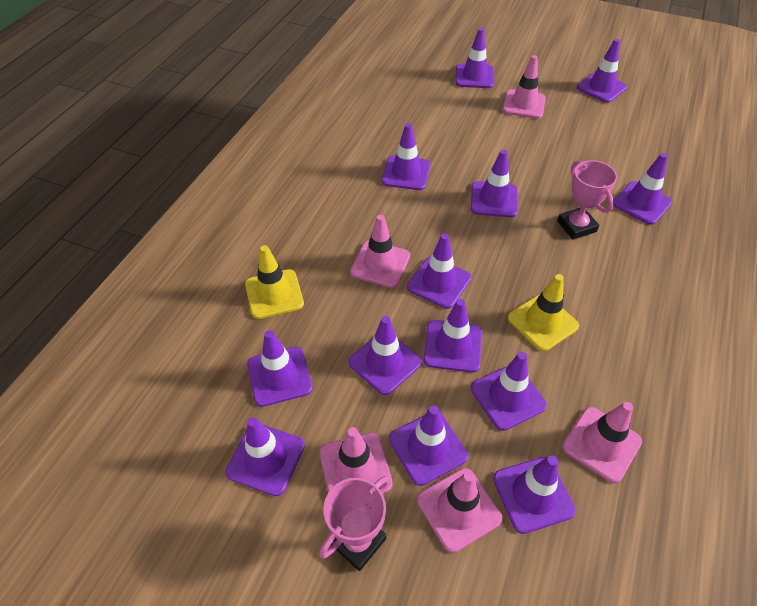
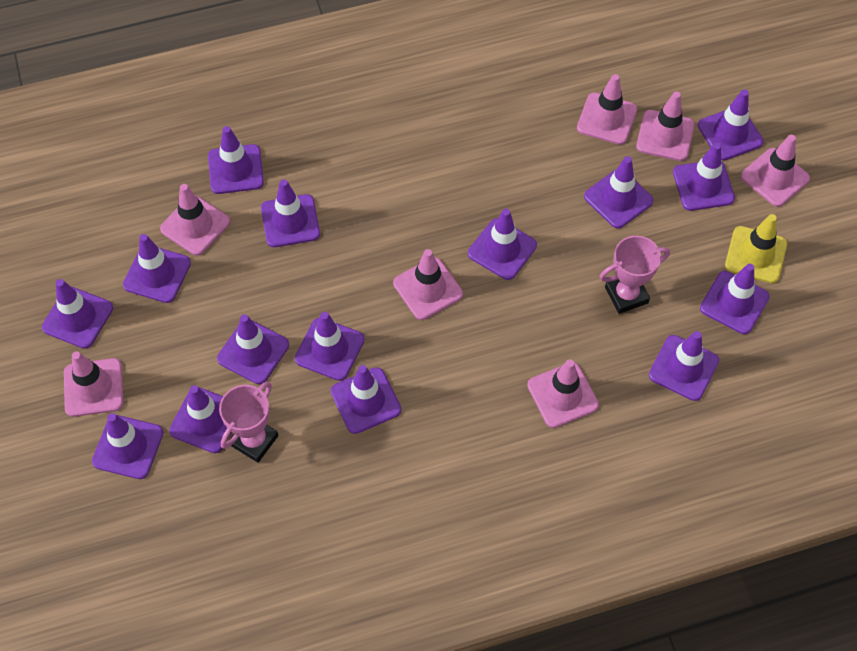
pink traffic cone: [320,427,393,493] [350,215,410,288] [417,468,502,553] [503,55,546,119] [562,402,642,483] = 5 -> [64,351,124,417] [160,184,230,256] [393,249,463,320] [527,359,599,428] [577,74,637,145] [636,92,695,161] [741,134,810,207] = 7
purple traffic cone: [226,417,305,496] [247,330,312,407] [348,316,422,395] [382,123,430,190] [389,405,468,486] [407,233,471,309] [423,299,482,373] [456,28,494,88] [471,150,518,218] [471,352,547,431] [493,455,576,534] [577,39,627,103] [613,153,672,225] = 13 -> [42,279,113,349] [92,413,163,479] [123,234,191,303] [169,385,231,453] [208,126,264,194] [217,314,289,384] [261,179,320,247] [295,312,365,381] [331,365,401,434] [468,209,537,280] [584,156,653,228] [649,331,719,401] [673,143,735,211] [698,90,764,160] [700,264,770,334] = 15
yellow traffic cone: [245,245,304,319] [508,274,579,351] = 2 -> [725,214,787,283] = 1

